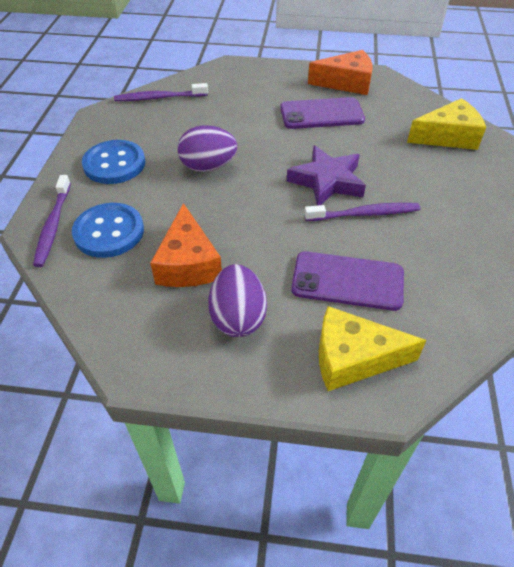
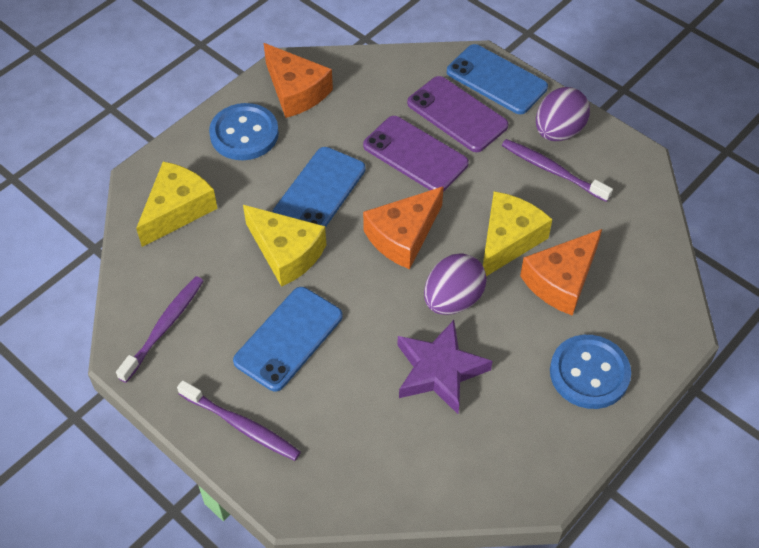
blue phone: none = 0 -> [233,287,343,391] [273,147,366,228] [447,44,548,114] = 3
orange cheese: [150,203,222,287] [308,50,373,95] = 2 -> [264,43,333,118] [363,186,444,269] [520,229,602,316] = 3
yellow cheese: [319,306,427,391] [407,98,486,150] = 2 -> [136,161,218,247] [243,205,326,287] [483,191,553,276] = 3

